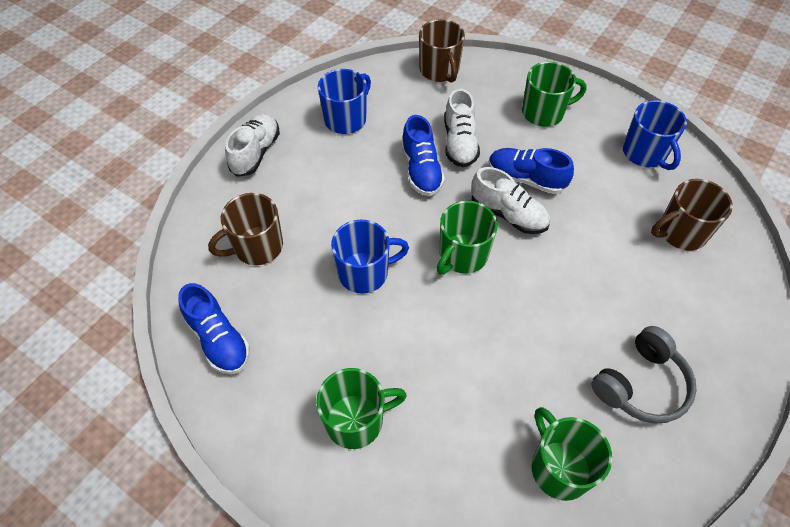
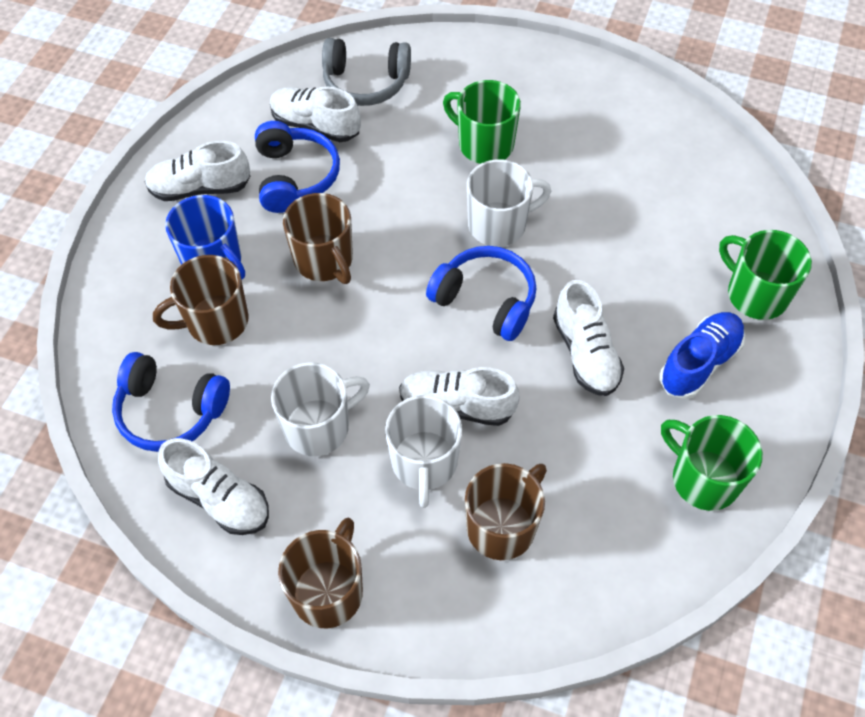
blue headphones: none = 0 -> [112,352,230,452] [255,121,340,213] [426,246,537,341] = 3
blue mug: [318,69,371,134] [331,220,409,294] [623,100,687,170] = 3 -> [165,195,245,280] = 1
blue shoe: [178,283,250,374] [401,115,445,196] [489,148,574,194] = 3 -> [659,312,745,399] = 1
brown mug: [208,193,283,265] [419,20,465,83] [651,179,733,250] = 3 -> [153,255,249,345] [278,518,363,628] [283,193,353,284] [465,463,547,560] = 4
green mug: [316,368,407,449] [437,201,498,275] [522,62,587,127] [532,407,612,501] = 4 -> [443,80,521,164] [661,415,763,511] [719,230,812,320] = 3
white mug: none = 0 -> [271,362,370,456] [385,395,462,508] [467,159,551,247] = 3
white shoe: [225,113,280,177] [444,88,480,167] [471,167,550,234] = 3 -> [144,141,250,201] [158,438,269,535] [270,86,361,142] [399,367,520,426] [553,280,624,396] = 5

